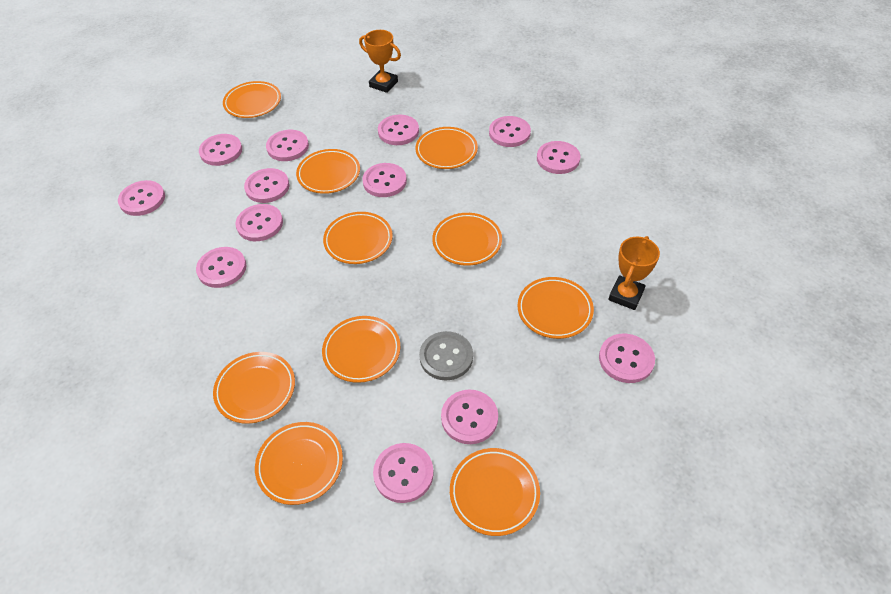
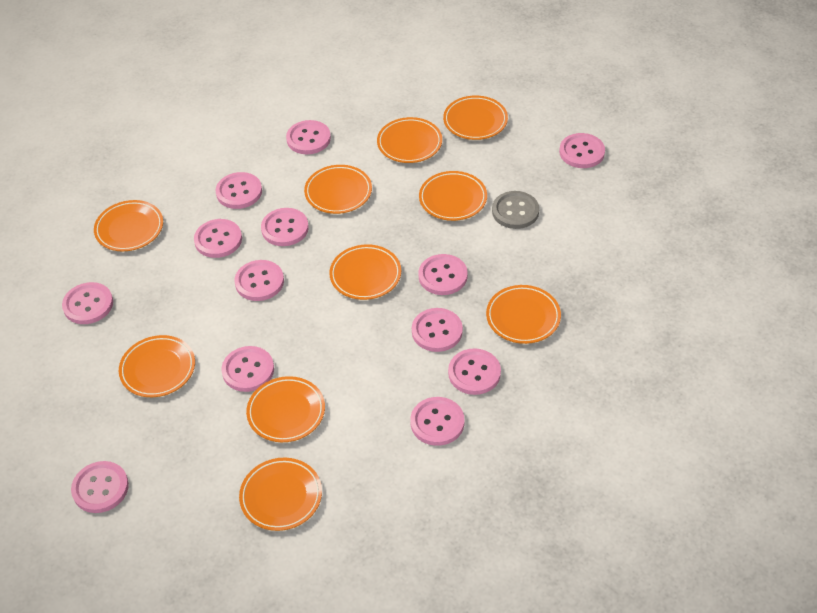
orange trophy: [359,30,401,93] [608,236,660,310] = 2 -> none = 0

